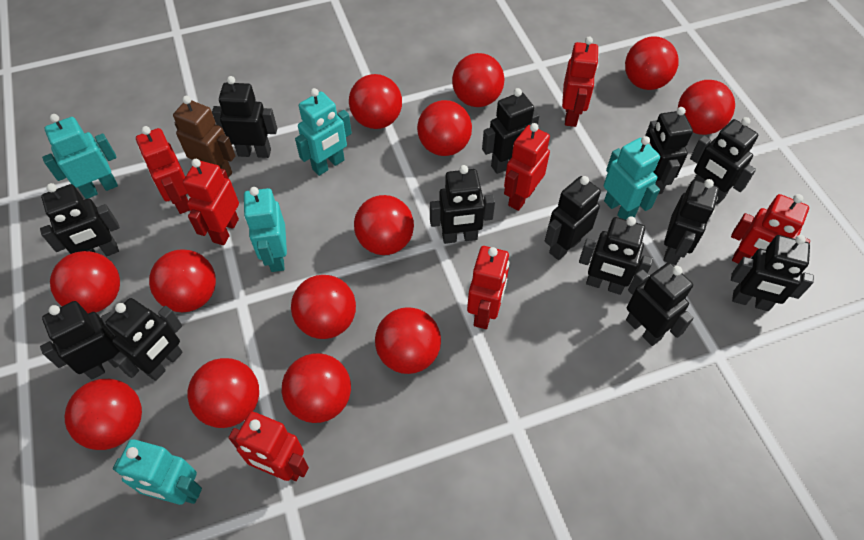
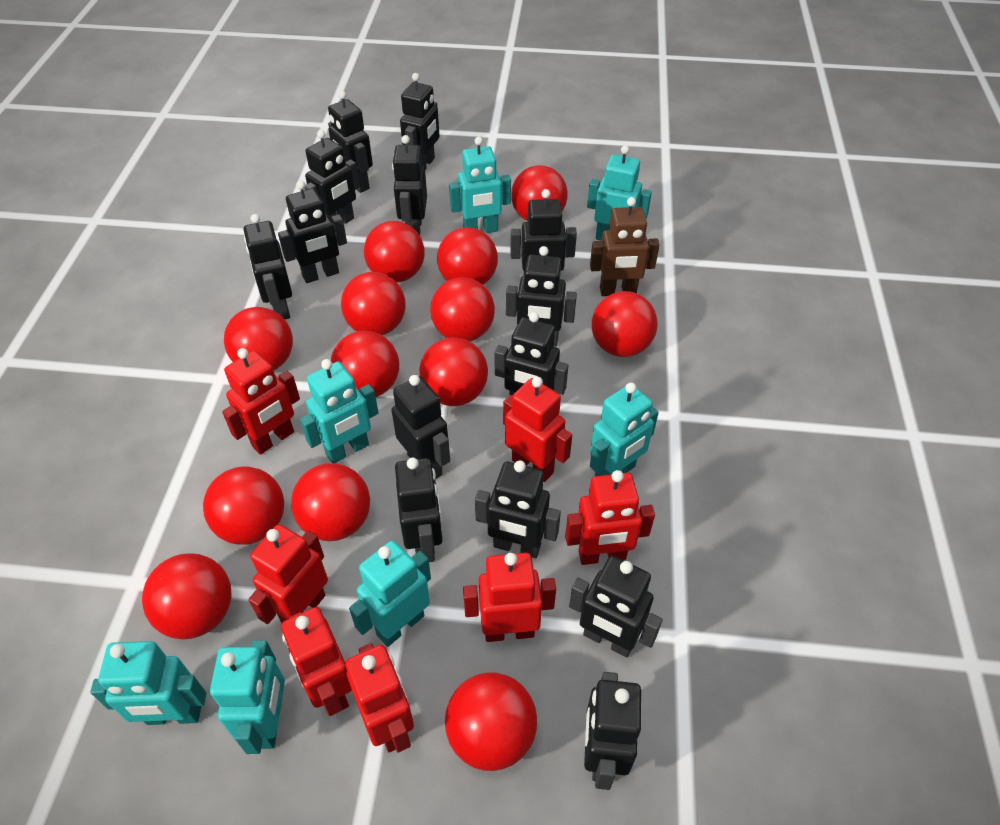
black robot: [40,183,120,256] [40,301,120,380] [105,298,183,381] [212,76,277,158] [430,165,495,244] [482,88,540,174] [545,176,601,260] [579,216,653,295] [626,262,694,346] [645,107,693,194] [663,179,719,265] [690,117,758,204] [731,235,814,311] = 13 -> [244,214,292,319] [278,180,347,283] [304,130,360,224] [328,91,373,193] [392,135,427,235] [392,375,450,479] [395,457,442,562] [400,73,439,170] [475,460,561,558] [495,312,568,396] [506,246,577,347] [510,189,577,272] [569,556,663,657] [584,672,641,790] = 14
turquoise robot: [42,114,118,199] [113,439,202,505] [243,187,287,272] [295,88,352,176] [604,136,660,220] = 5 -> [90,641,206,725] [210,640,285,754] [300,359,379,464] [349,541,431,647] [449,137,511,233] [587,145,652,241] [590,383,659,476] = 7

